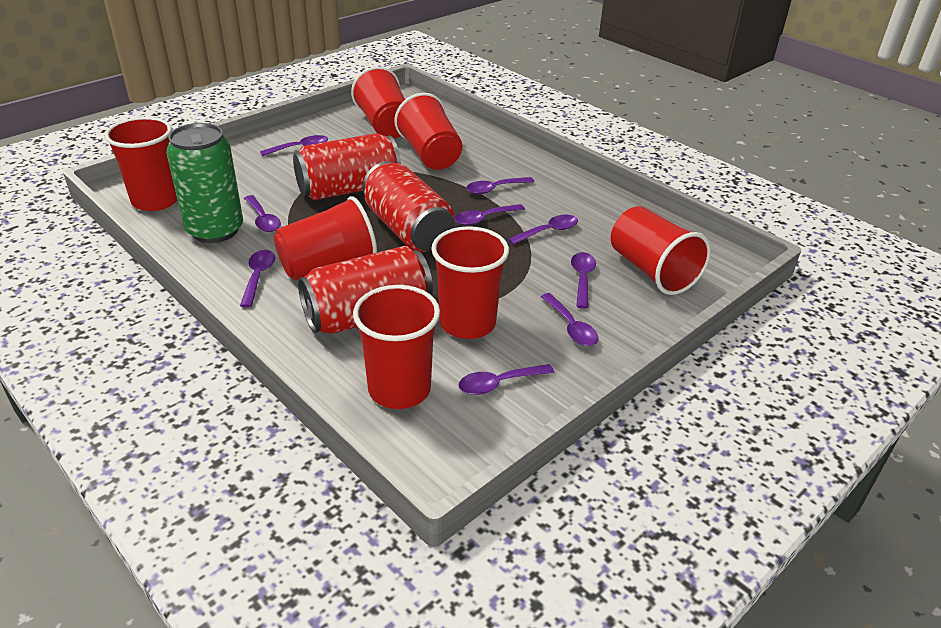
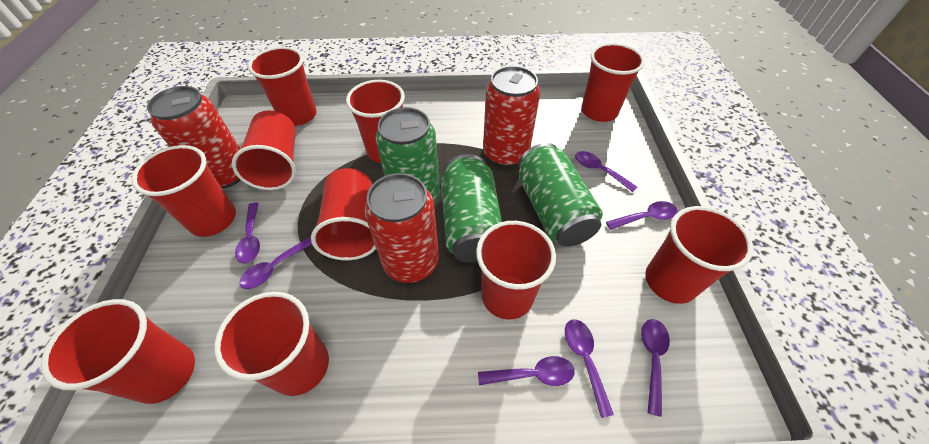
green can: [166,123,243,243] = 1 -> [375,107,440,202] [441,154,502,263] [518,143,603,247] = 3
purple spoon: [240,250,275,307] [244,195,281,232] [260,135,328,156] [455,204,525,226] [458,364,554,395] [466,177,534,194] [508,215,578,245] [541,293,599,346] [571,252,596,309] = 9 -> [235,203,260,263] [239,236,312,289] [478,356,575,386] [565,319,614,418] [575,151,637,192] [606,201,677,230] [641,319,670,417] = 7
red cup: [104,117,178,211] [274,196,377,281] [351,66,405,138] [353,285,440,409] [395,93,462,170] [431,226,509,339] [611,206,711,295] = 7 -> [41,299,195,404] [131,145,236,237] [214,292,329,396] [232,110,296,190] [248,47,317,126] [311,168,376,260] [346,80,405,163] [476,221,556,320] [581,43,645,122] [645,206,753,304] = 10

